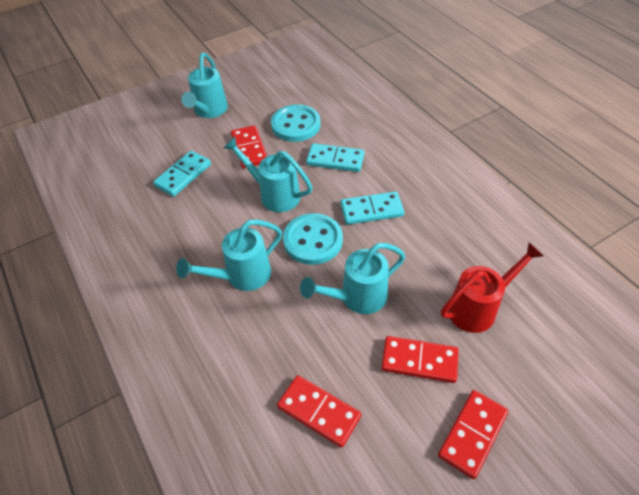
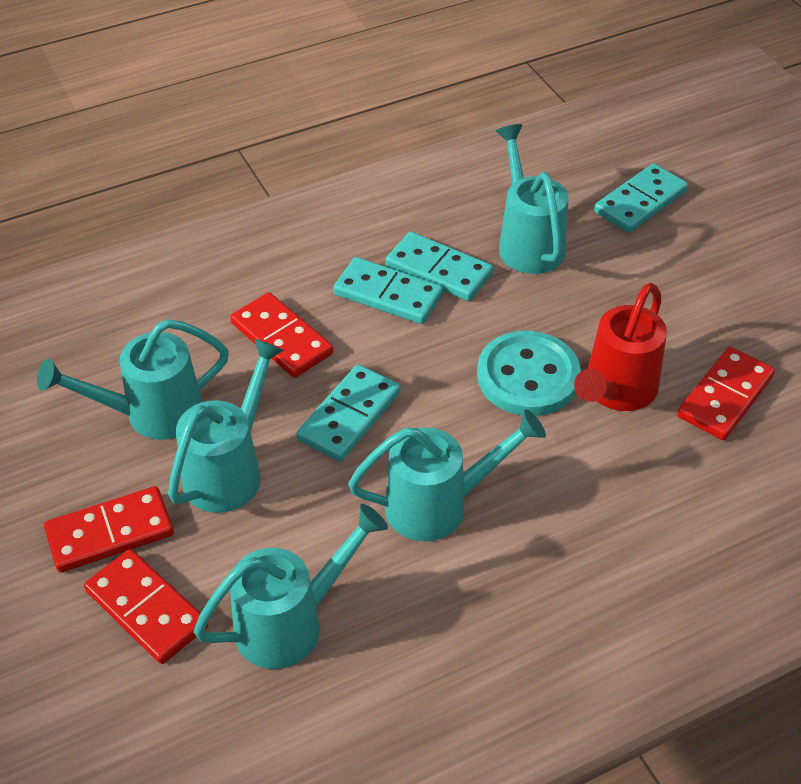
turquoise button: [271,105,321,142] [283,213,343,265] = 2 -> [477,331,581,416] = 1
turquoise domino: [153,151,211,197] [306,143,364,172] [340,191,404,225] = 3 -> [296,364,401,461] [333,257,443,324] [385,232,493,301] [594,163,688,233] = 4
turquoise watering can: [176,220,282,291] [181,53,228,118] [224,137,313,212] [300,243,405,314] = 4 -> [37,319,229,440] [168,339,284,513] [194,504,388,669] [348,409,546,541] [496,124,568,274] = 5

